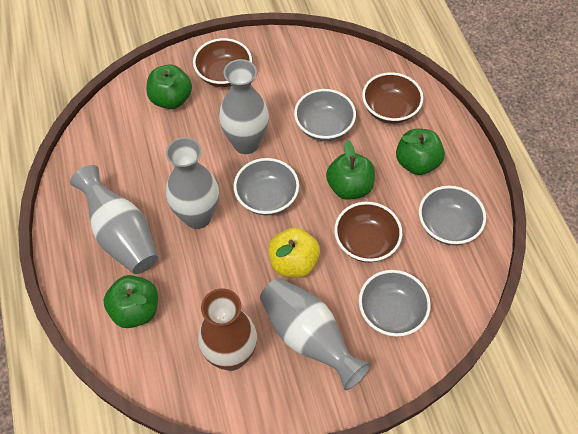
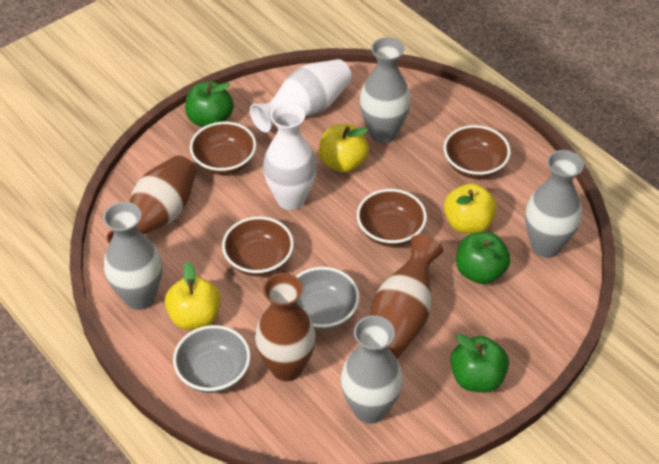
brown bowl: [193,38,252,87] [334,202,402,262] [362,72,423,124] = 3 -> [190,122,256,175] [222,216,294,276] [357,189,427,247] [444,125,511,179] = 4
brown vase: [198,288,257,371] = 1 -> [107,155,196,243] [255,273,316,381] [370,235,443,359] = 3
green apple: [104,275,158,328] [147,64,192,109] [326,140,375,200] [396,129,445,175] = 4 -> [185,81,234,127] [450,334,509,392] [456,232,511,284] = 3
grey bowl: [234,158,299,216] [294,89,356,141] [359,270,431,337] [419,186,486,245] = 4 -> [173,325,250,393] [296,267,360,330] = 2
white vase: none = 0 -> [250,59,352,133] [263,103,317,210] = 2
yellow apple: [268,227,320,278] = 1 -> [165,262,221,330] [319,124,369,173] [444,183,497,234] = 3

